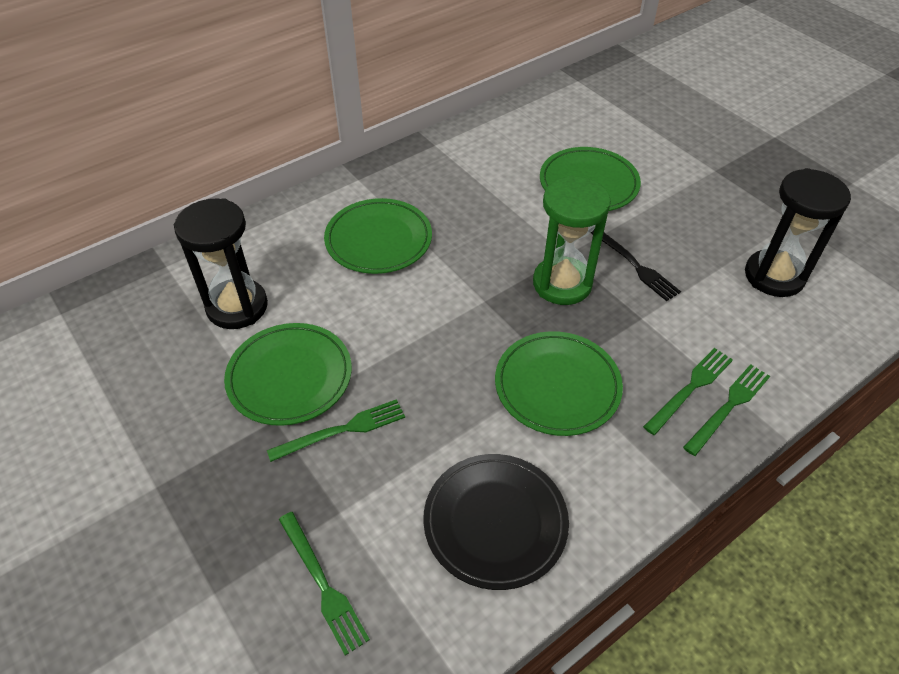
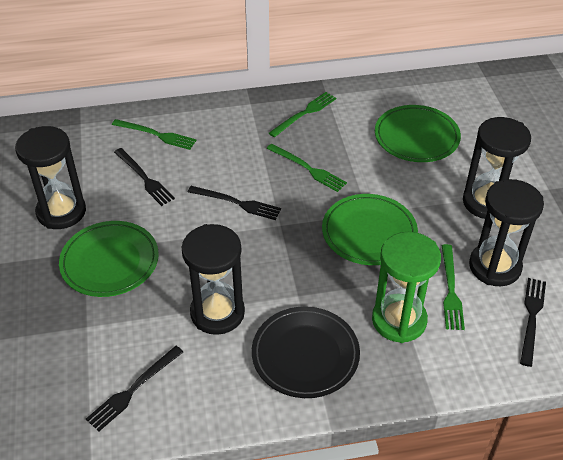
black fork: [591,230,681,301] = 1 -> [86,346,183,431] [114,148,175,206] [188,186,281,220] [520,278,546,367] = 4
black hourglass: [174,198,268,329] [745,168,851,297] = 2 -> [15,126,86,229] [182,224,245,335] [463,117,531,219] [469,179,544,286] = 4
green plate: [224,323,352,426] [324,198,432,274] [495,331,623,436] [540,147,641,211] = 4 -> [59,221,159,297] [322,194,418,265] [375,105,461,162] = 3

